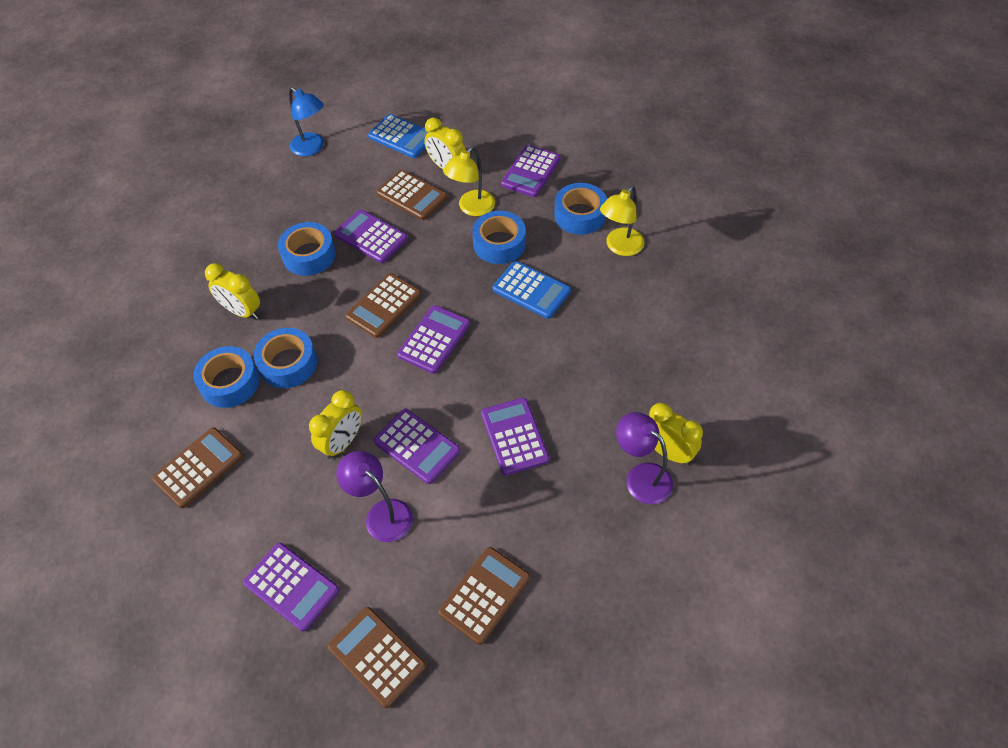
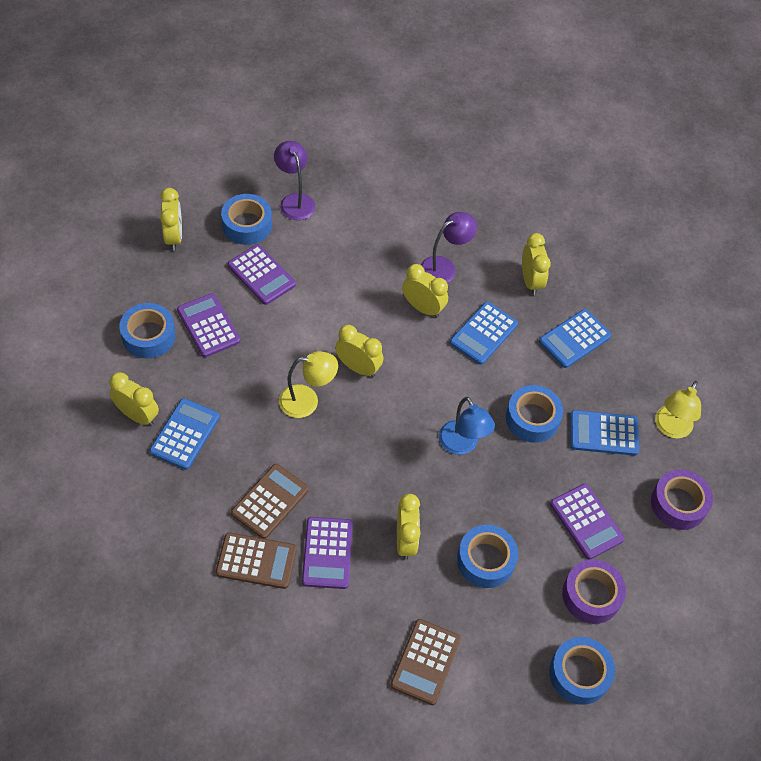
blue calculator: [368,114,428,158] [492,261,571,319] = 2 -> [149,398,220,470] [450,302,518,365] [539,309,611,368] [570,410,639,456] = 4
brown calculator: [152,428,243,508] [328,607,426,708] [346,273,421,338] [376,170,447,220] [439,547,530,645] = 5 -> [216,532,297,589] [231,464,309,539] [390,619,461,705] = 3
purple calculator: [243,543,339,632] [334,210,408,263] [374,409,461,484] [397,305,470,374] [481,398,549,475] [501,145,561,197] = 6 -> [177,293,240,357] [228,244,296,305] [302,517,353,589] [550,484,625,560] = 4
purple tape: none = 0 -> [562,559,626,624] [651,469,713,530] = 2
yellow clock: [205,263,260,319] [309,390,362,459] [424,118,466,169] [649,403,703,465] = 4 -> [109,372,159,426] [160,188,182,251] [335,325,383,377] [397,494,421,560] [402,264,448,318] [522,233,551,295] = 6

